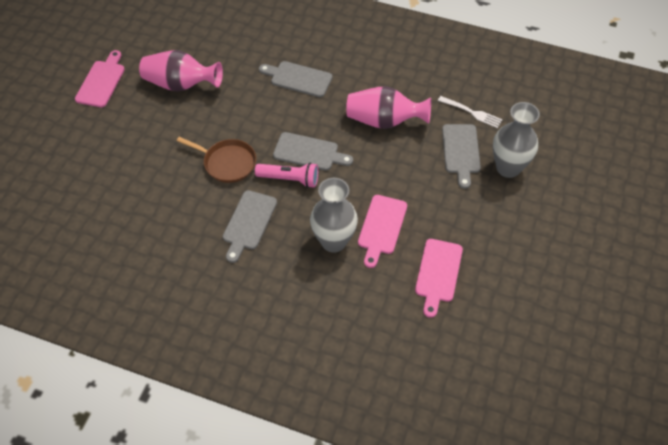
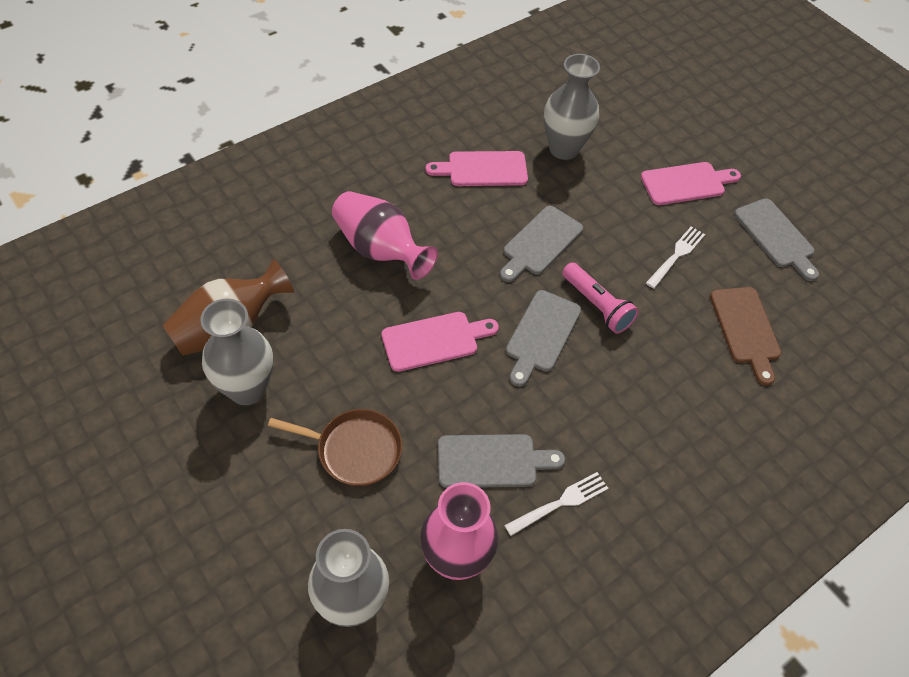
brown cutting board: none = 0 -> [710,287,781,386] = 1
brown vase: none = 0 -> [163,259,294,356] = 1
grey vase: [310,178,358,253] [493,102,540,178] = 2 -> [200,299,273,405] [308,529,389,627] [544,54,600,160] = 3
white fork: [438,96,503,128] = 1 -> [504,472,608,536] [646,226,705,289] = 2

